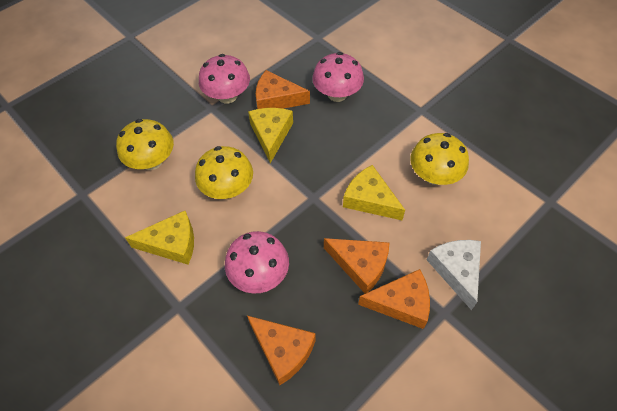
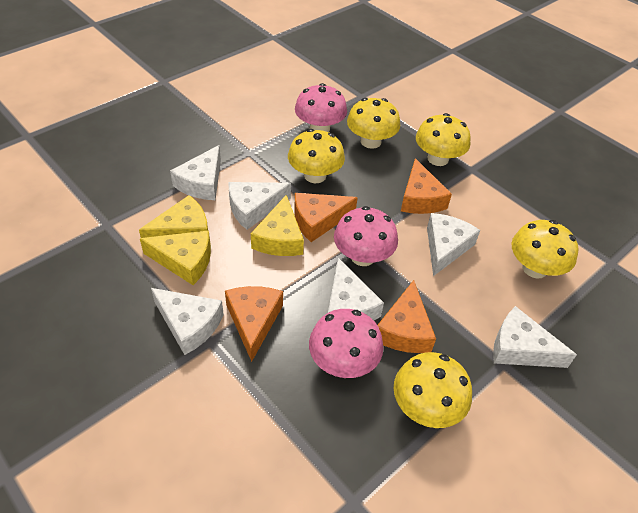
white cheese: [427,240,481,310] = 1 -> [151,288,224,355] [170,145,221,200] [229,182,291,230] [328,258,384,320] [427,213,480,276] [493,306,577,368] = 6
yellow mushroom: [116,119,174,170] [195,146,253,199] [410,133,469,185] = 3 -> [288,129,345,183] [347,98,400,149] [394,352,472,428] [416,113,471,166] [512,220,578,279] = 5

